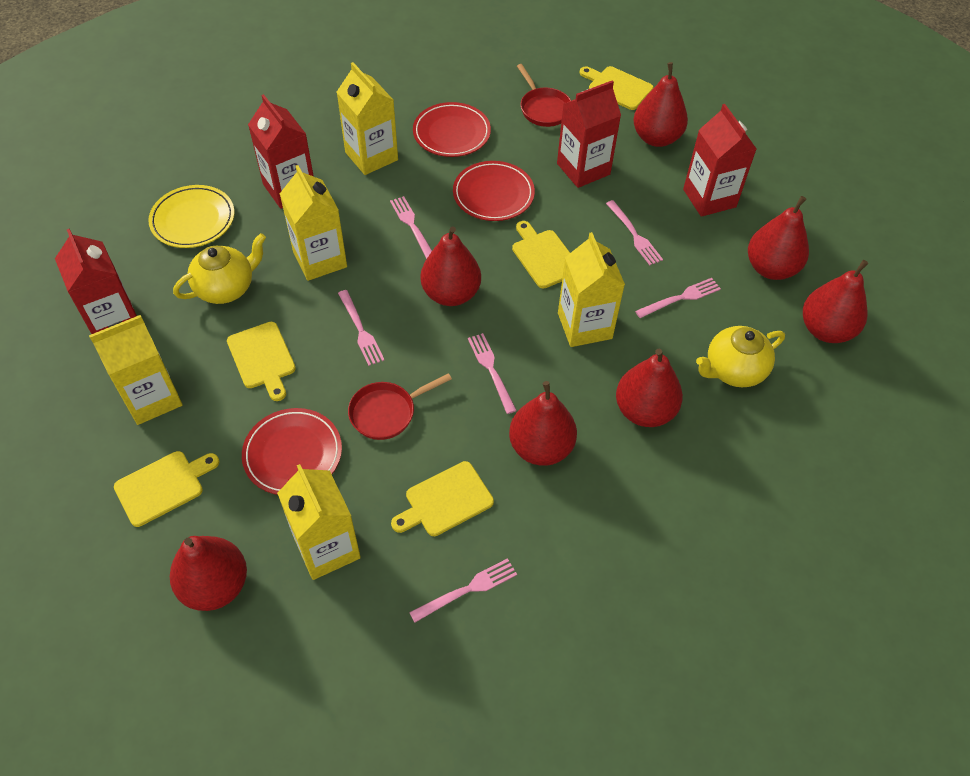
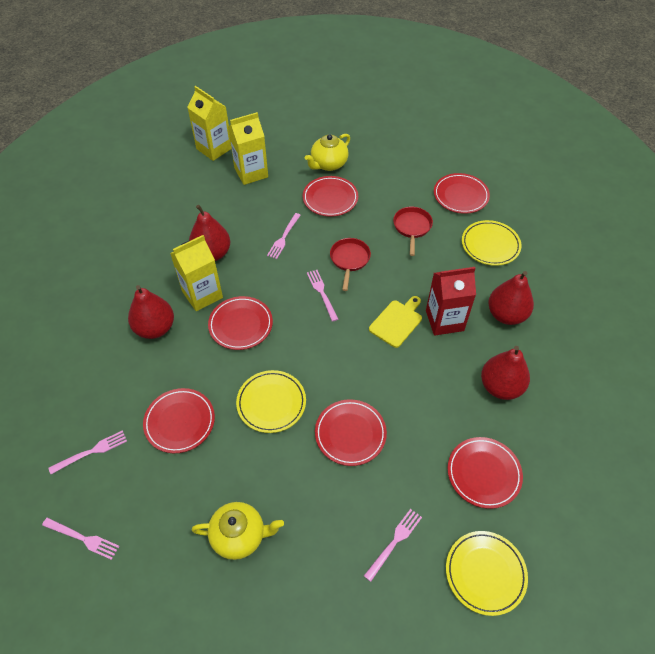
pink fork: [338,290,384,366] [390,196,432,259] [409,558,517,623] [468,333,517,414] [606,200,663,265] [635,278,721,318] = 6 -> [42,518,119,560] [48,430,127,474] [267,213,301,259] [307,270,338,322] [364,509,422,582] = 5
red carton: [55,229,137,334] [248,94,314,209] [557,80,621,188] [683,104,757,217] = 4 -> [426,267,476,336] = 1
red pear: [170,536,247,611] [421,227,481,306] [509,381,577,466] [616,349,683,427] [633,62,688,147] [748,196,809,280] [803,260,868,343] = 7 -> [128,285,174,339] [189,205,230,261] [481,346,530,400] [488,271,534,325] = 4
red plate: [242,408,342,495] [413,102,491,157] [453,161,535,221] = 3 -> [143,388,215,453] [208,296,273,350] [303,176,358,217] [315,399,387,466] [434,173,490,214] [448,437,523,509] = 6
yellow carton: [89,315,183,425] [277,464,361,580] [280,165,347,281] [337,62,398,175] [558,232,625,347] = 5 -> [170,235,223,311] [187,86,231,161] [228,112,268,185] = 3
yellow cutting board: [114,451,220,527] [227,322,296,401] [391,461,494,536] [512,221,570,289] [580,66,654,110] = 5 -> [369,296,422,348] = 1
yellow plate: [148,185,234,248] = 1 -> [236,370,306,433] [446,531,528,616] [462,220,521,266] = 3

